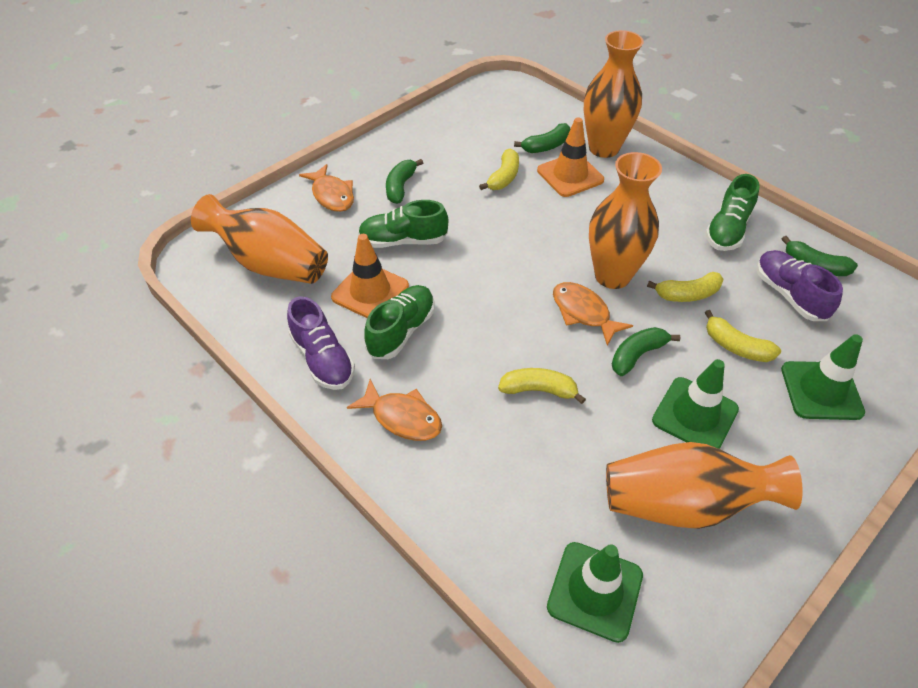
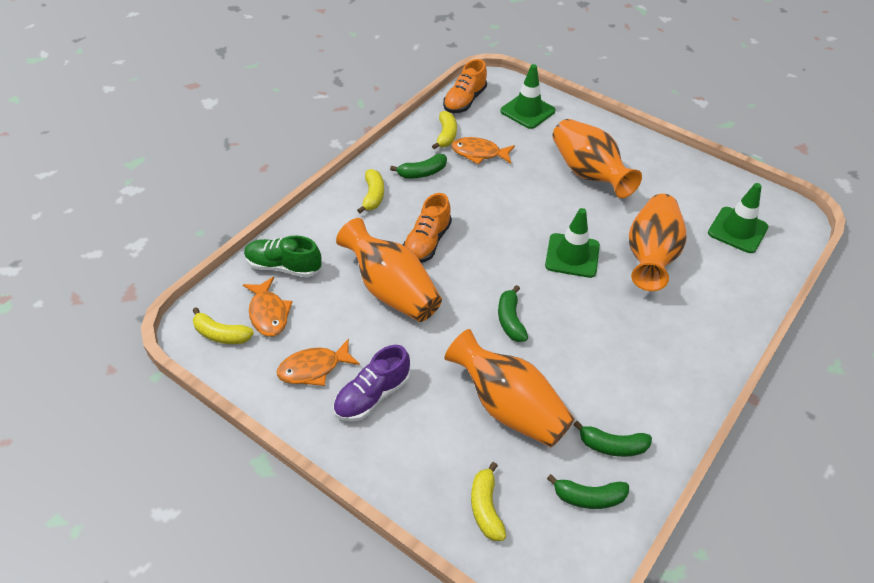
green shoe: [358,200,449,248] [364,285,435,359] [705,174,760,251] = 3 -> [244,236,322,278] = 1
orange shoe: none = 0 -> [403,193,452,263] [443,59,487,113] = 2
orange traffic cone: [331,234,409,318] [537,117,604,197] = 2 -> none = 0
purple shoe: [287,296,355,390] [756,250,843,321] = 2 -> [333,345,410,421] = 1

